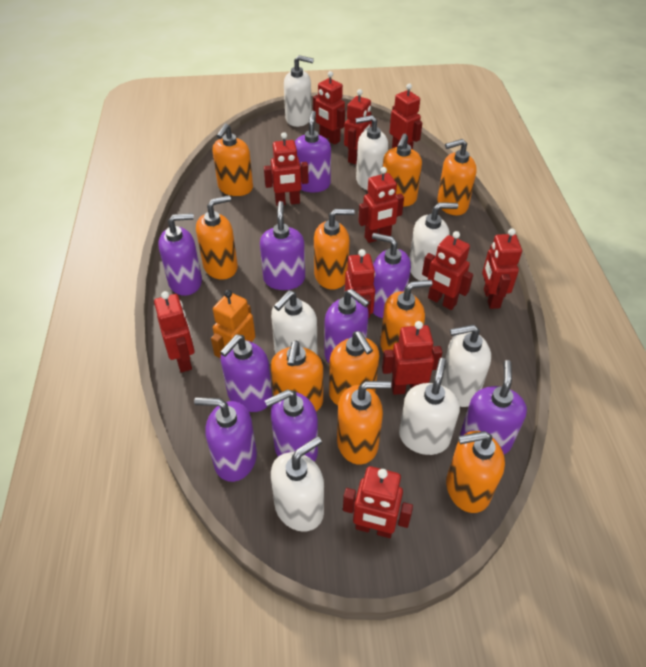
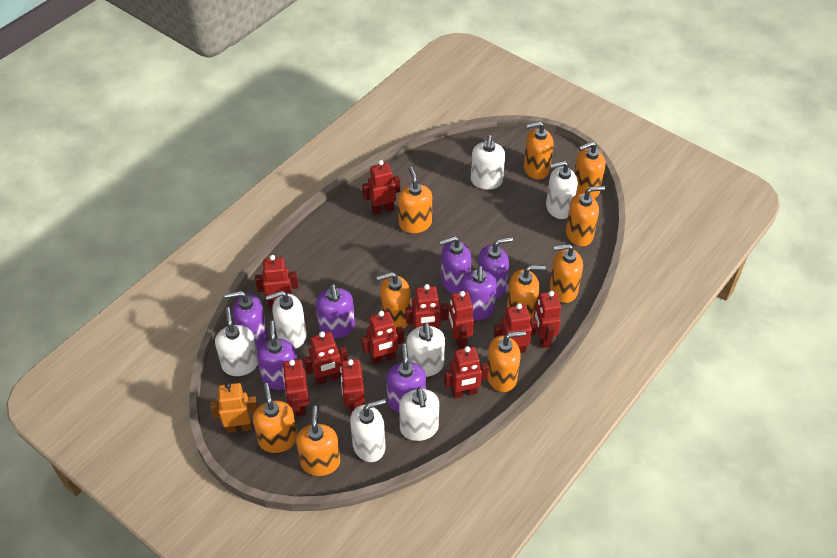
purple soap dispenser: [158,213,202,296] [194,397,257,482] [220,334,272,412] [260,201,305,290] [265,389,318,462] [295,111,331,192] [325,289,370,364] [372,233,411,318] [460,360,527,454] = 9 -> [224,291,268,349] [257,321,297,390] [316,284,355,338] [386,344,426,412] [439,236,471,294] [460,266,497,320] [478,237,513,299] = 7

